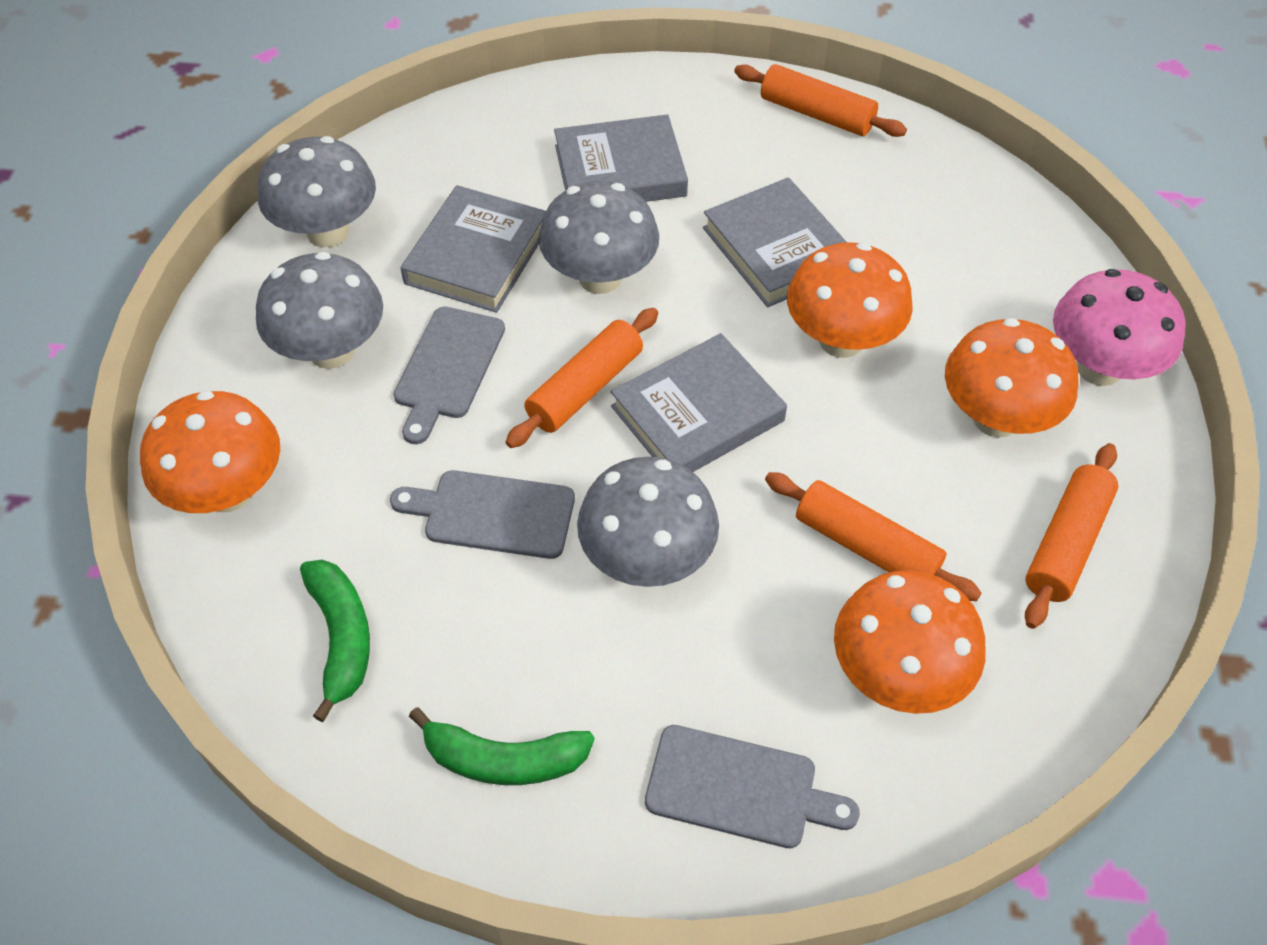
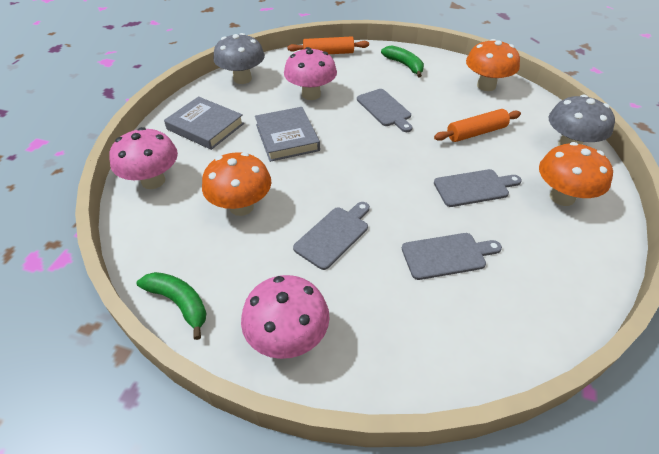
grey book: [400,185,546,313] [554,114,688,202] [611,333,787,472] [703,177,846,307] = 4 -> [164,96,244,150] [255,107,320,162] = 2
grey cutting board: [390,470,575,559] [394,307,505,444] [645,725,860,848] = 3 -> [293,202,370,270] [357,89,413,132] [402,233,502,280] [434,169,522,207] = 4
grey mushroom: [256,252,383,369] [258,136,376,247] [539,181,659,294] [577,457,719,587] = 4 -> [213,33,265,84] [549,94,615,146] = 2
orange mushroom: [140,391,280,513] [787,242,913,358] [834,570,986,714] [945,318,1078,438] = 4 -> [202,152,271,216] [466,39,520,91] [539,142,613,206] = 3
orange rolling pin: [506,308,658,448] [734,64,907,137] [765,472,981,601] [1025,443,1118,629] = 4 -> [287,36,369,54] [434,109,521,142] = 2
pink mushroom: [1053,269,1185,386] = 1 -> [109,127,178,189] [241,275,330,359] [284,47,337,100] = 3

